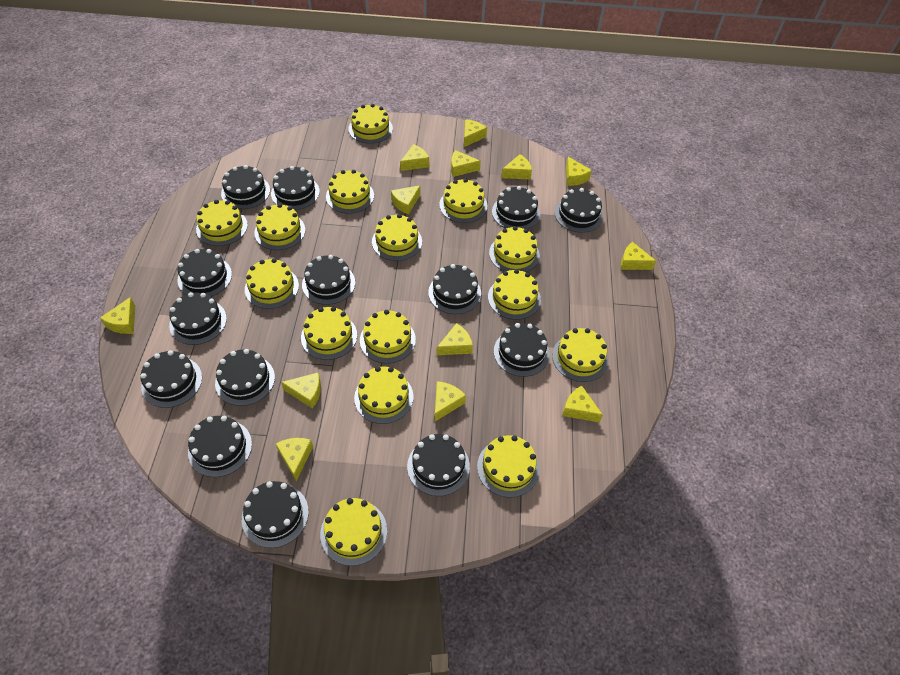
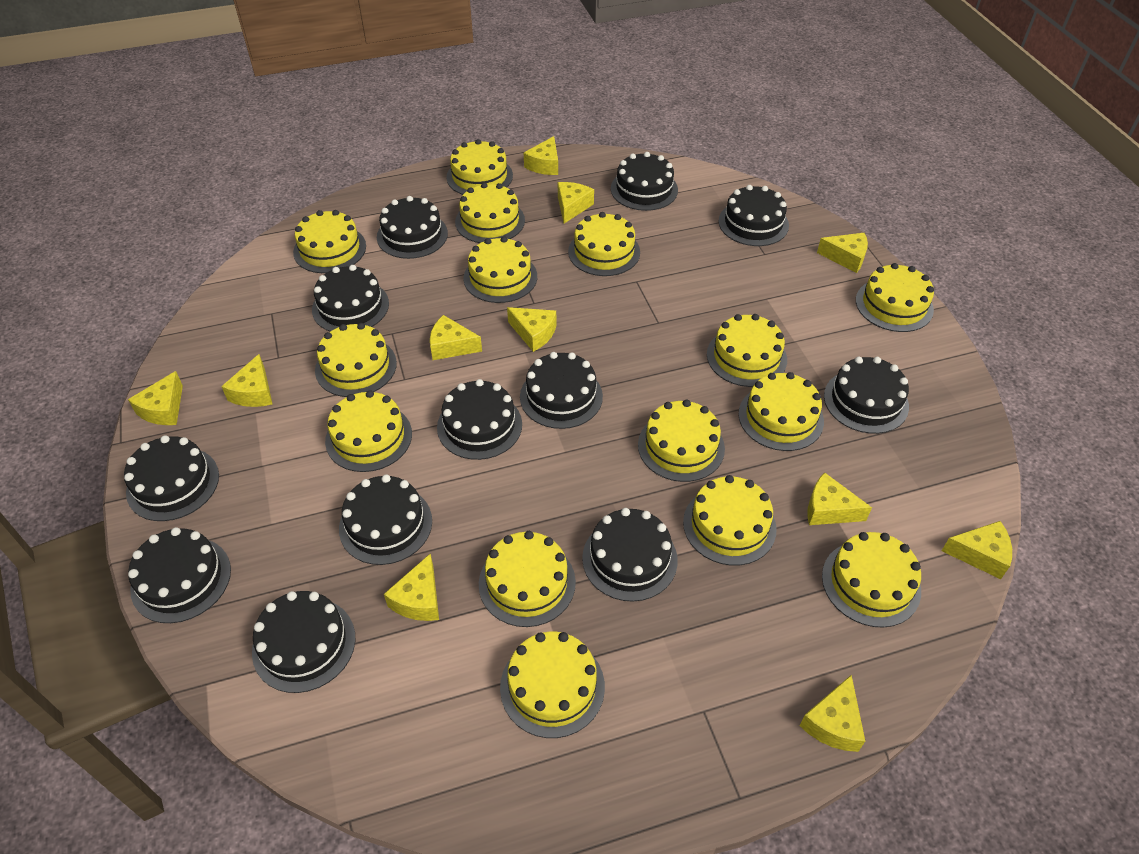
black cake: [140,350,202,408] [169,292,227,345] [177,249,232,297] [188,416,252,477] [215,349,275,406] [221,165,270,209] [242,481,309,548] [271,166,320,210] [302,255,355,305] [407,434,470,496] [428,264,481,314] [492,186,540,229] [494,323,550,377] [555,188,603,233] = 14 -> [124,435,219,521] [128,527,231,623] [252,591,355,693] [312,265,389,331] [339,474,432,565] [377,196,448,259] [437,379,522,460] [520,352,603,429] [582,508,678,601] [611,152,678,211] [719,185,789,246] [824,357,909,434] = 12
yellow cheese: [100,297,135,334] [276,438,313,481] [281,373,321,408] [391,185,421,214] [400,144,429,171] [435,381,466,421] [437,323,473,355] [451,150,481,177] [464,119,487,147] [501,154,532,180] [562,386,603,422] [566,157,592,186] [621,242,656,270] = 13 -> [128,371,183,425] [221,354,273,407] [384,553,439,621] [430,315,482,360] [507,307,557,352] [524,136,558,175] [558,182,594,223] [799,675,865,752] [807,472,872,525] [817,233,868,273] [942,521,1012,579] = 11

